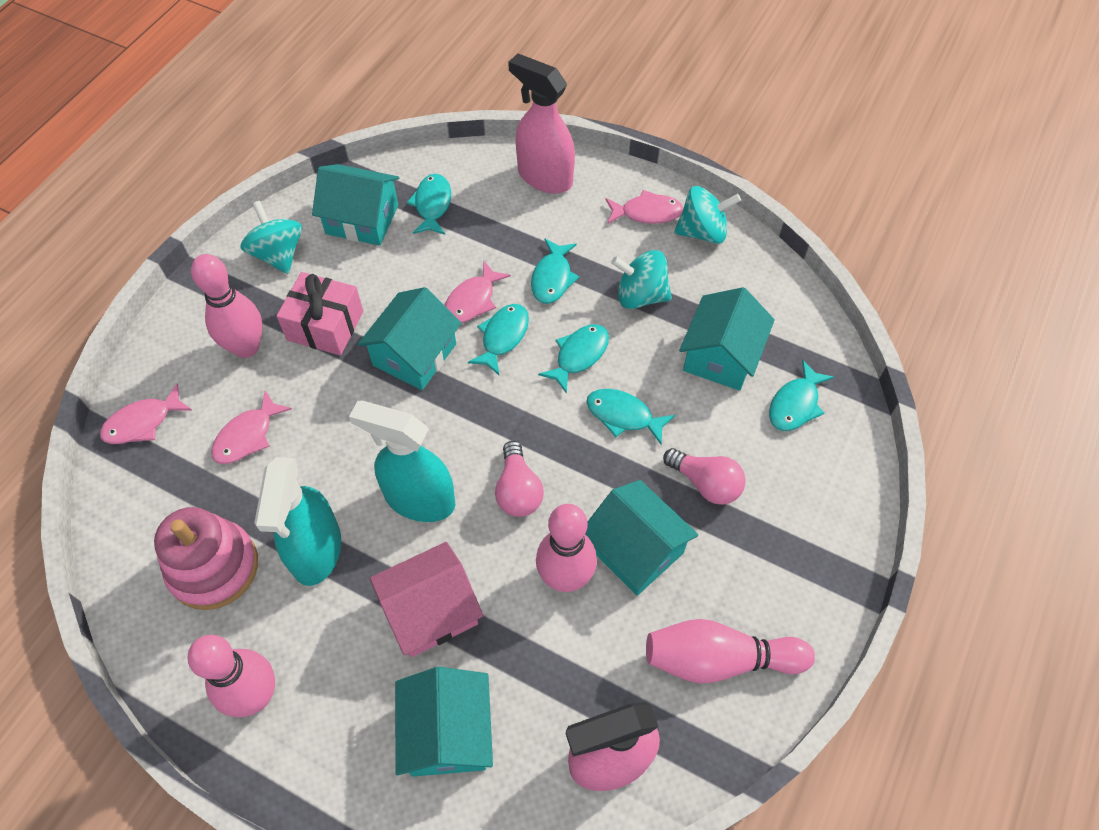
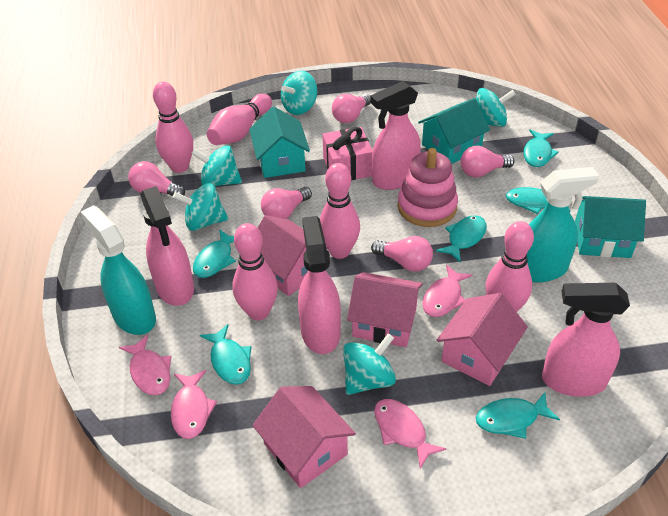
pink bowling pin: [188,635,275,717] [191,254,262,358] [536,504,597,592] [646,619,815,683] = 4 -> [153,82,193,173] [207,93,272,145] [232,223,278,320] [320,163,360,259] [485,221,534,312] = 5
pink house: [370,542,483,657] = 1 -> [252,386,356,488] [258,215,329,296] [347,272,423,347] [437,293,528,386] = 4
pink light bulb: [495,441,544,517] [663,448,746,505] = 2 -> [128,161,185,196] [261,187,312,219] [332,94,371,123] [371,236,433,272] [460,146,515,177] = 5
pink spray bottle: [508,53,575,194] [566,702,660,791] = 2 -> [141,186,194,306] [298,216,341,354] [370,81,421,190] [542,283,630,397] = 4
turquoise house: [312,164,399,246] [358,287,462,390] [395,667,493,777] [585,480,698,596] [679,287,775,391] = 5 -> [249,106,310,178] [418,98,490,164] [575,196,646,258] = 3
turquoise spinning top: [241,201,302,274] [611,250,672,309] [674,186,741,244] = 3 -> [173,183,228,231] [191,146,242,186] [281,71,317,115] [343,334,396,395] [476,88,516,127] = 5

